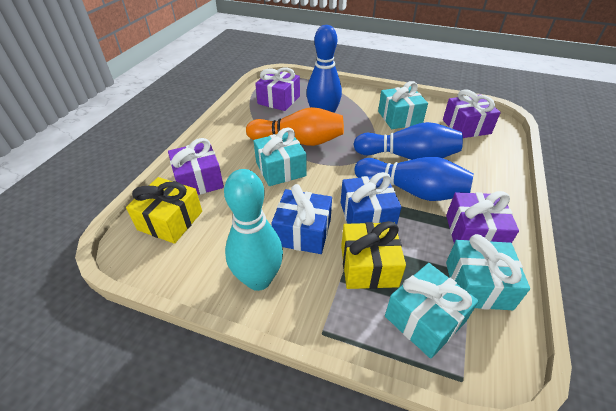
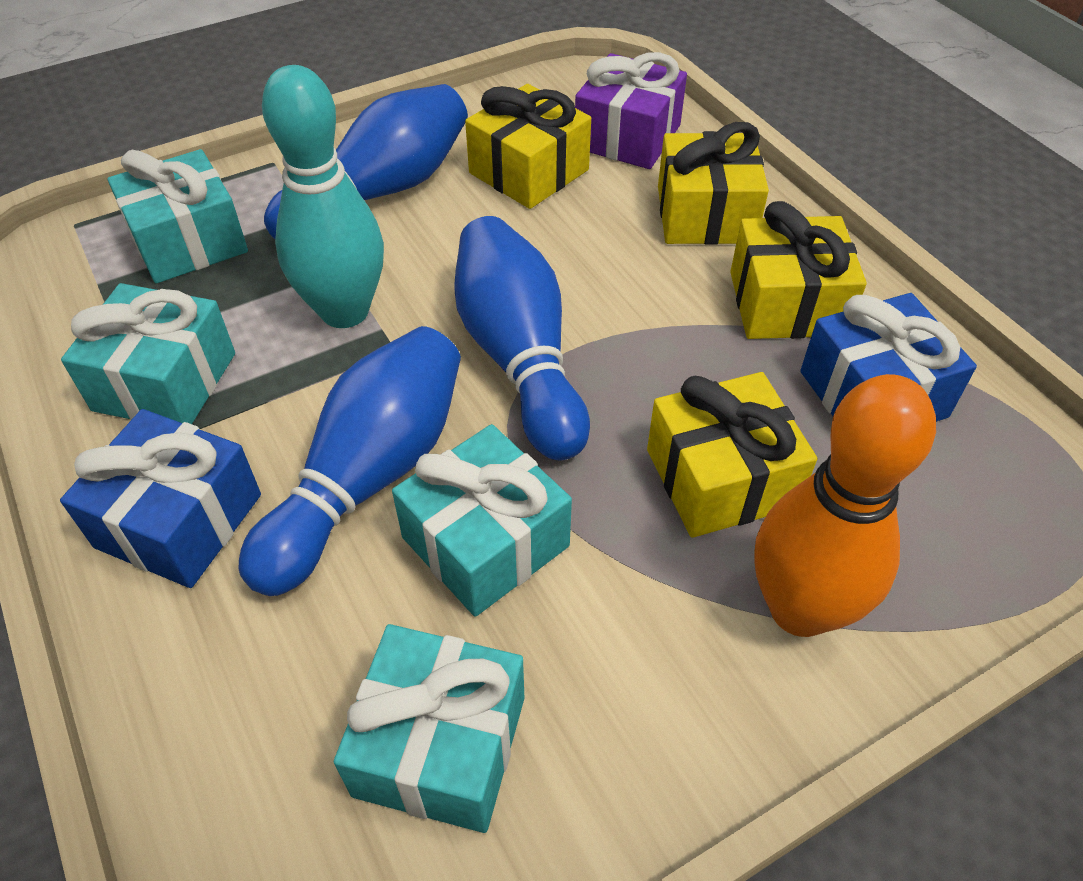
purple gift: [168,138,224,195] [255,67,300,111] [443,89,501,138] [446,191,519,243] = 4 -> [575,52,687,169] = 1
yellow gift: [126,177,202,244] [341,221,406,289] = 2 -> [465,84,591,209] [647,372,817,538] [658,122,769,245] [730,201,867,339] = 4

